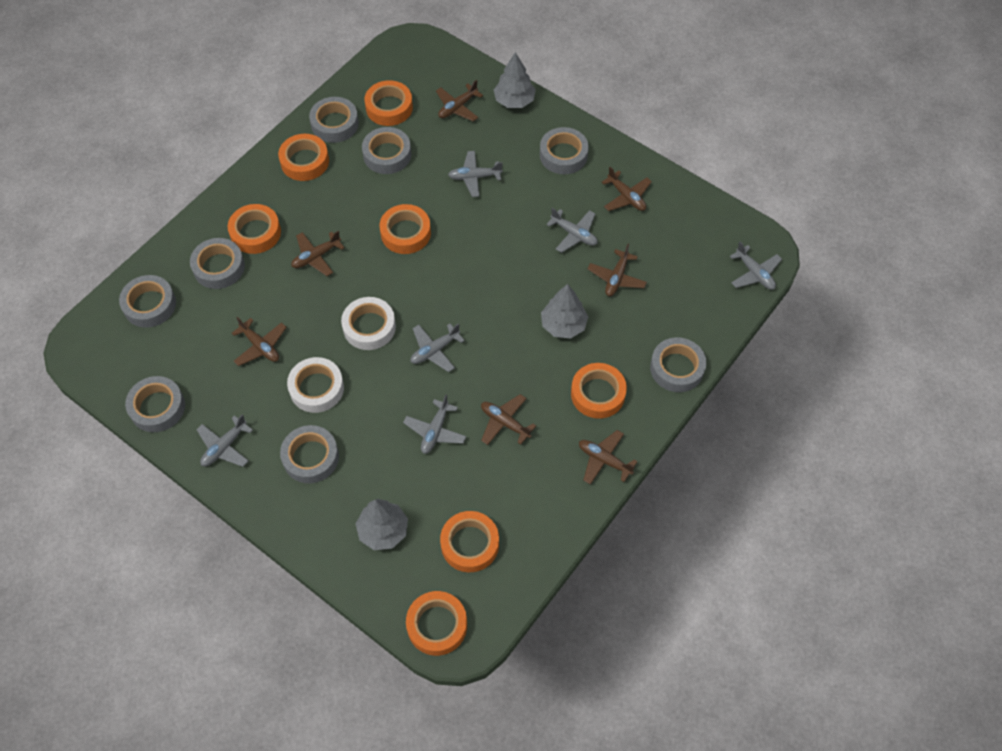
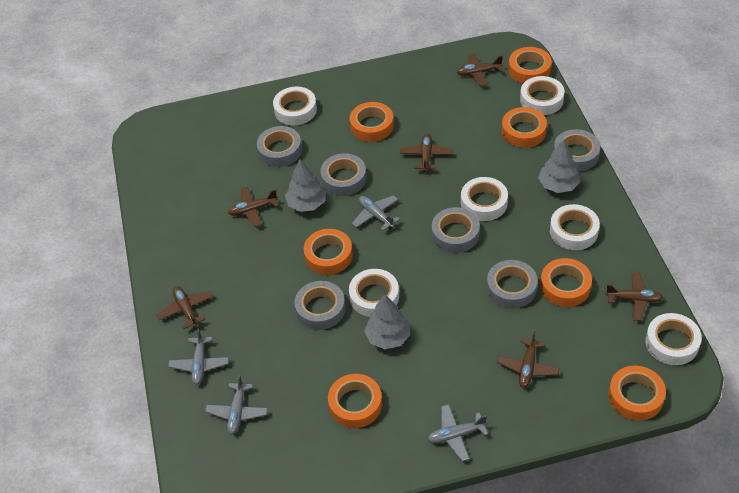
brown plane: [232,317,287,366] [291,231,345,276] [436,80,483,122] [481,394,536,445] [579,430,638,485] [588,244,647,296] [602,167,652,211] = 7 -> [157,286,213,329] [228,187,278,227] [400,134,453,172] [457,53,503,86] [497,331,560,388] [605,272,663,321] = 6
grey plane: [196,414,253,467] [403,395,466,454] [411,323,465,372] [448,151,503,197] [546,208,598,253] [730,242,782,290] = 6 -> [168,328,229,385] [205,375,268,434] [352,195,400,231] [428,404,488,461] = 4
grey tape: [119,275,176,328] [125,376,185,432] [190,238,245,289] [280,425,339,483] [309,97,359,143] [362,127,412,174] [540,127,589,174] [650,337,706,392] = 8 -> [257,126,302,167] [294,281,346,330] [320,153,367,196] [432,207,480,253] [487,260,538,309] [554,129,600,171] = 6
white tape: [287,357,344,413] [341,297,396,350] = 2 -> [273,87,317,125] [349,269,399,317] [461,177,508,221] [520,76,565,115] [550,204,600,250] [646,313,702,365] = 6

